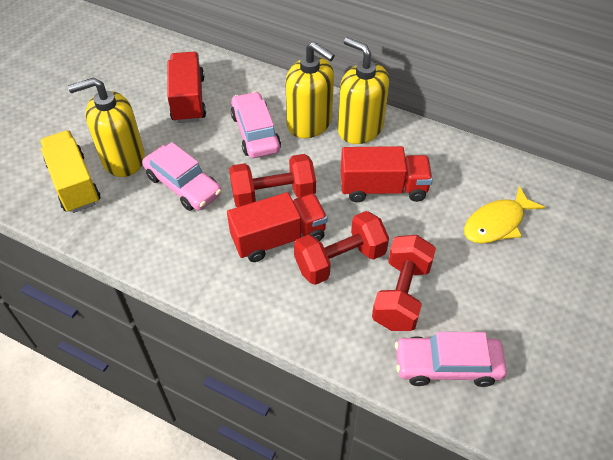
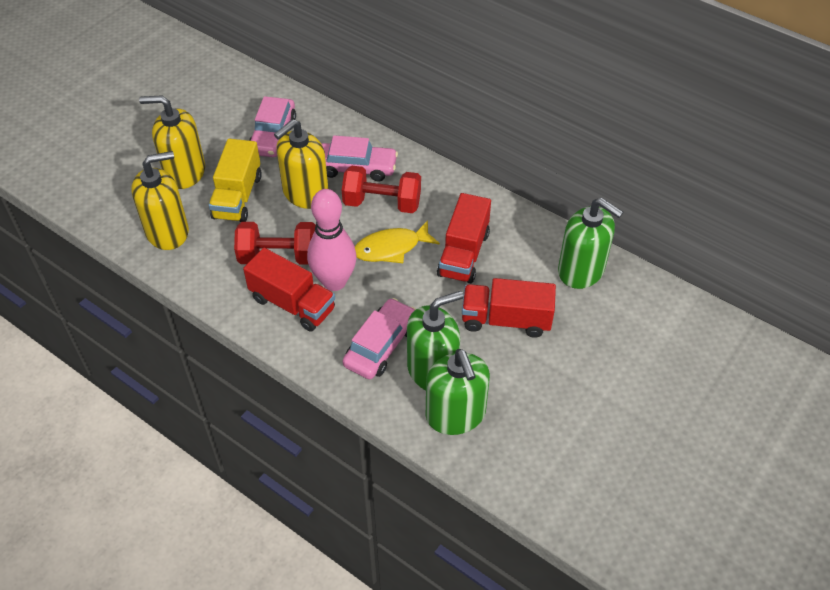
green soap dispenser: none = 0 -> [407,291,464,390] [426,349,490,435] [558,198,623,289] = 3
pink bowling pin: none = 0 -> [307,189,357,291] = 1
red dumbbell: [229,154,316,207] [294,211,389,285] [372,235,436,331] = 3 -> [234,222,316,265] [342,166,421,213] = 2

